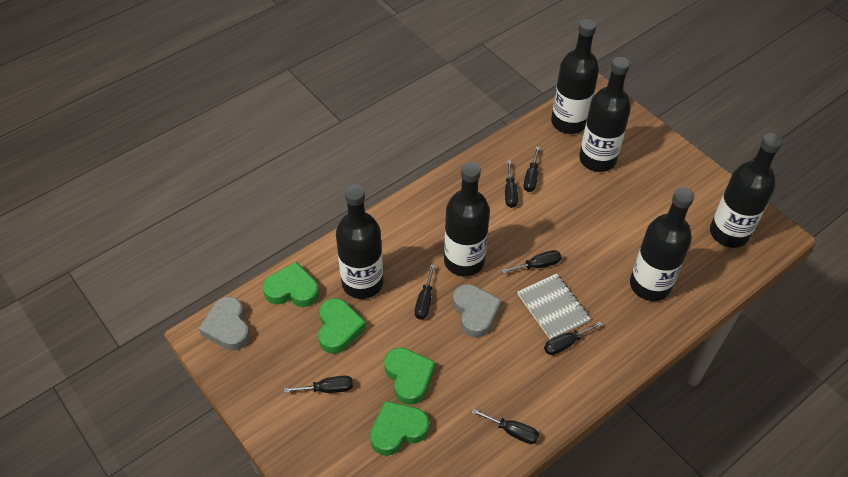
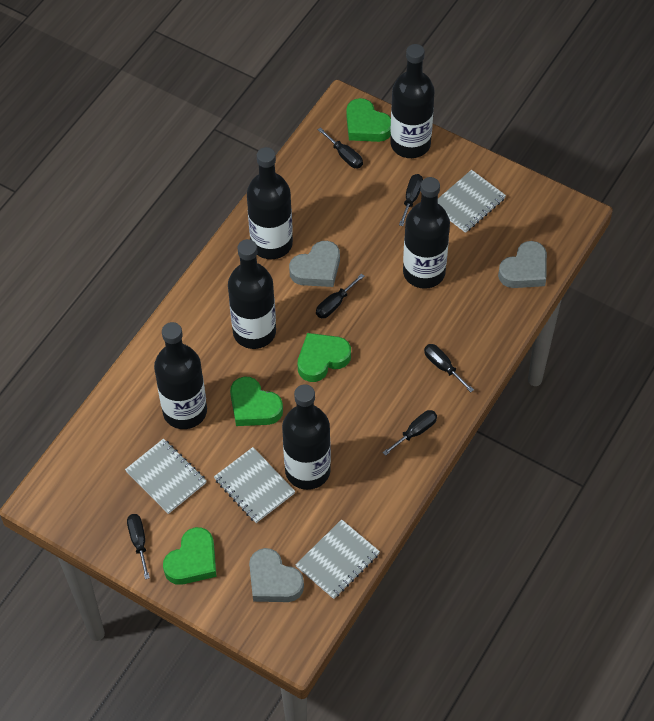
black screwdriver: [284,376,353,393] [415,264,435,320] [471,409,539,444] [501,250,561,274] [505,161,518,208] [524,147,540,192] [544,322,603,355] = 7 -> [127,514,150,579] [316,273,364,318] [317,127,363,168] [382,410,437,456] [399,174,423,226] [424,344,474,392] = 6
grey heart: [199,296,250,351] [453,284,502,338] = 2 -> [249,548,304,602] [289,241,340,287] [498,241,547,288] = 3
grey notebook: [518,273,591,340] = 1 -> [125,439,206,514] [214,447,295,523] [295,519,380,599] [437,170,506,233] = 4

